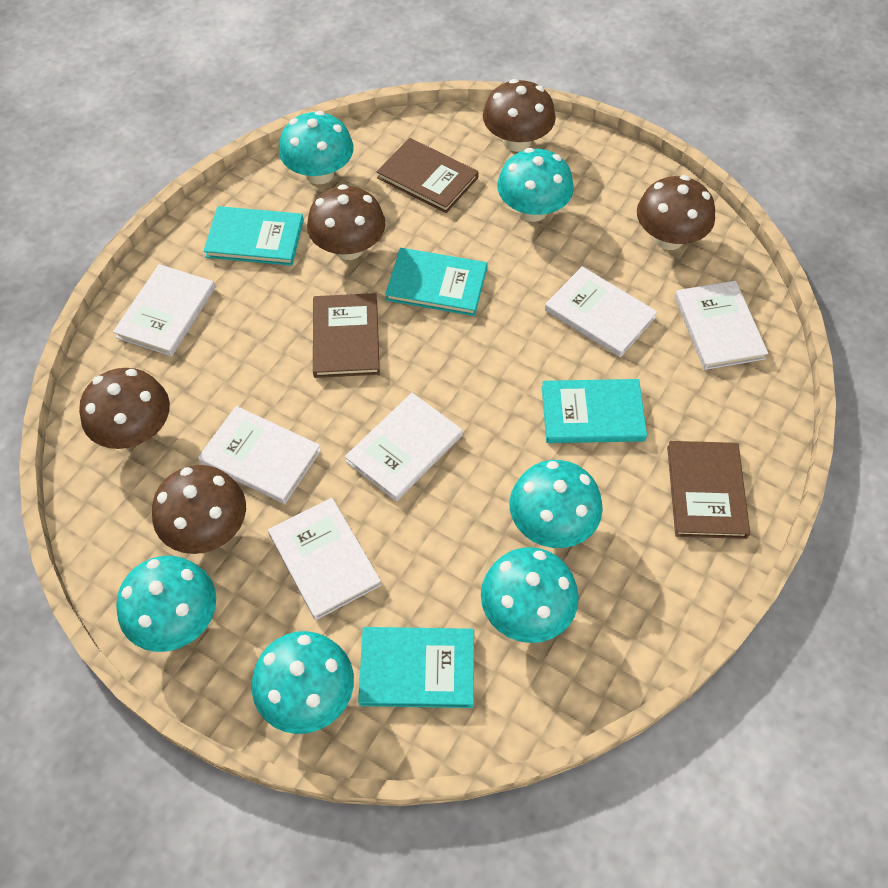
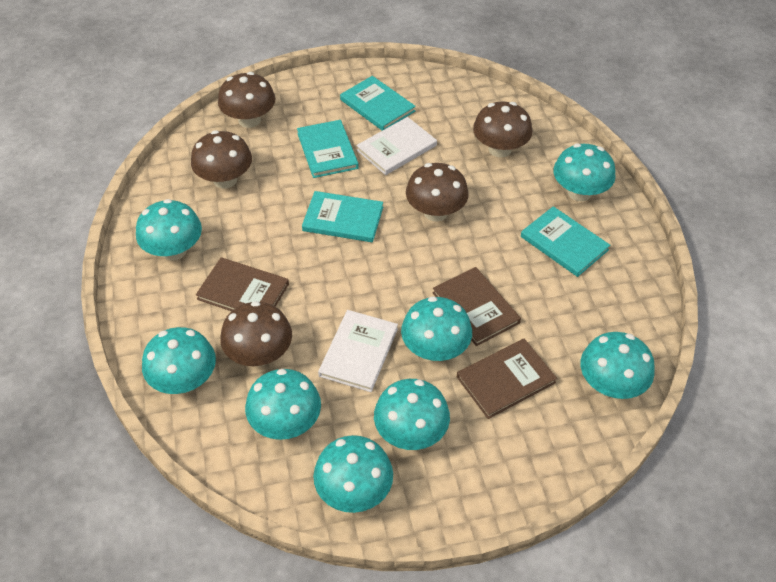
turquoise mushroom: [116,556,216,652] [251,631,354,734] [279,111,353,184] [481,547,579,643] [497,148,574,222] [509,460,603,548] = 6 -> [136,199,202,261] [142,327,216,394] [245,369,321,440] [313,435,393,513] [374,379,450,450] [401,296,472,361] [553,143,616,201] [580,332,655,399] = 8
white book: [113,264,215,356] [198,406,321,504] [268,498,381,620] [345,393,463,501] [545,266,657,357] [675,281,768,370] = 6 -> [318,310,398,392] [356,117,437,175] = 2

